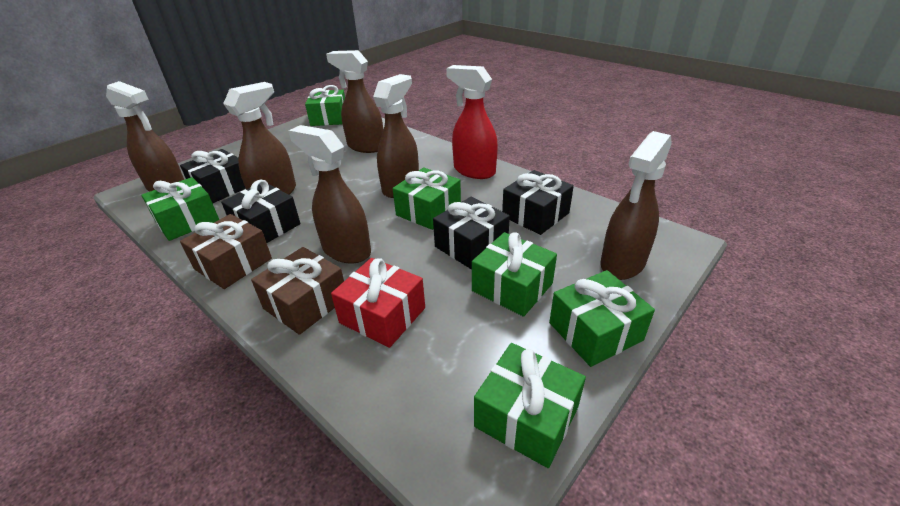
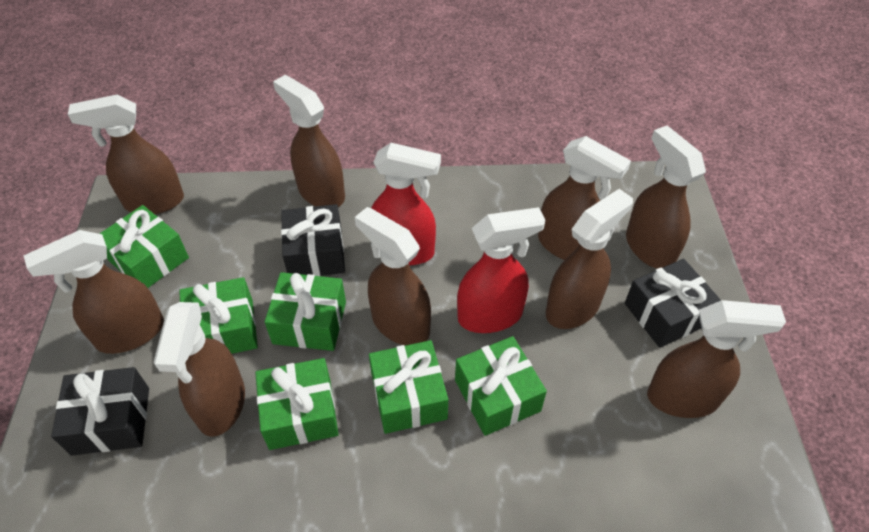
black gift: [180,149,246,203] [221,179,301,243] [433,196,510,269] [502,170,574,235] = 4 -> [51,367,149,456] [281,204,345,276] [625,259,721,348] = 3
brown gift: [180,214,272,289] [251,247,344,335] = 2 -> none = 0
brown spray bottle: [106,81,184,192] [223,82,296,195] [288,125,371,264] [326,50,383,153] [373,74,419,198] [601,131,672,280] = 6 -> [23,230,164,354] [68,94,184,214] [153,302,245,437] [273,75,345,207] [355,207,431,346] [538,136,631,260] [546,189,633,329] [626,125,706,269] [647,300,786,418] = 9
red gift: [331,258,425,348] = 1 -> none = 0
red spray bottle: [446,65,498,179] = 1 -> [371,143,441,265] [457,207,545,333] = 2

